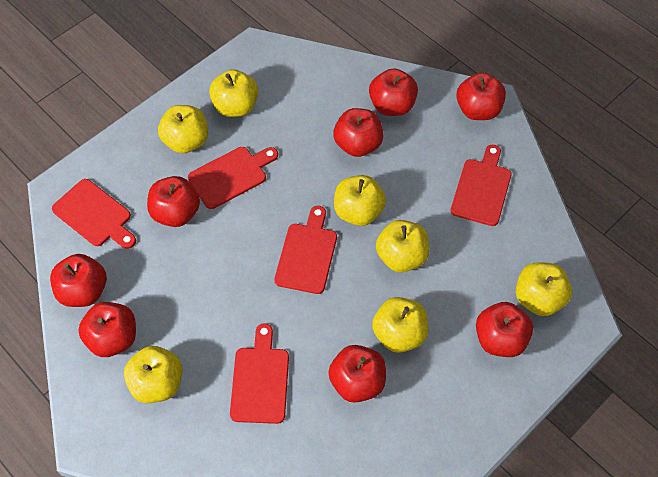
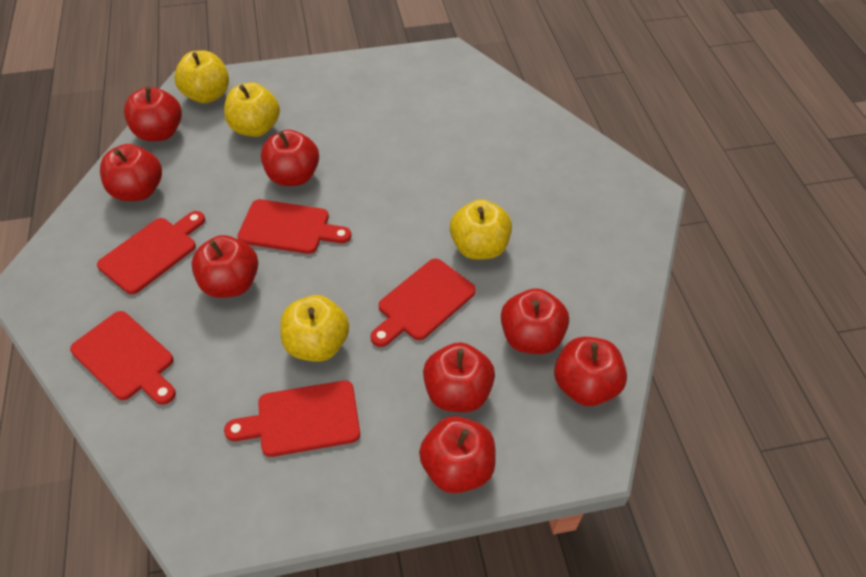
yellow apple: [124,346,183,403] [158,105,208,153] [209,69,258,117] [334,175,386,226] [372,297,428,353] [376,220,429,272] [516,262,572,316] = 7 -> [174,50,229,104] [224,82,280,137] [280,295,349,362] [450,199,512,260] = 4

